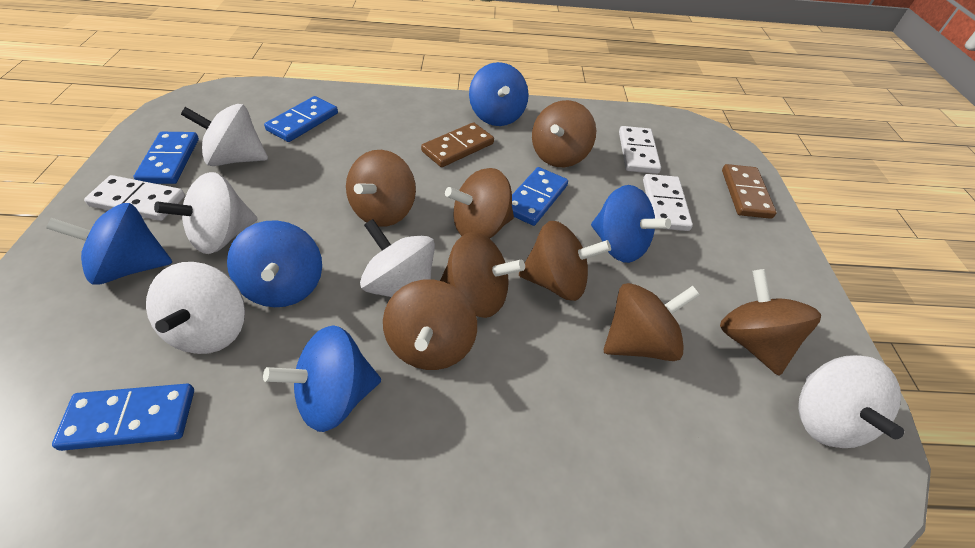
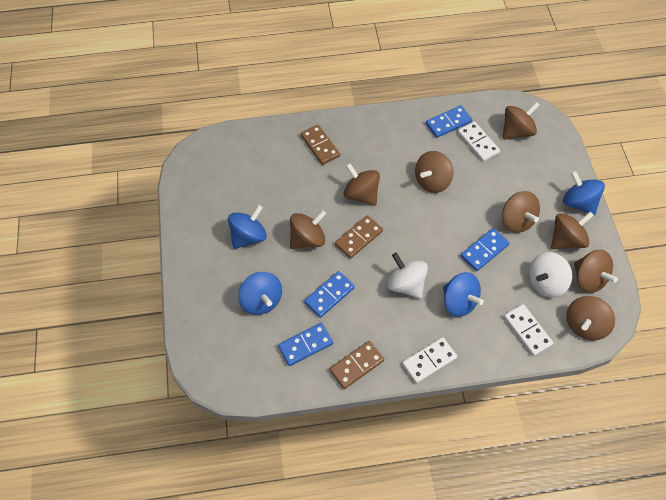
blue spinning top: [46,203,172,285] [227,220,322,307] [263,325,381,432] [469,62,529,126] [591,185,671,263] = 5 -> [228,205,267,249] [238,272,282,315] [443,272,484,317] [563,170,605,216] = 4
brown domino: [421,122,494,167] [722,164,777,219] = 2 -> [301,125,340,165] [329,341,384,389] [335,215,383,259] = 3
white spinning top: [146,262,245,354] [154,172,258,254] [181,104,268,166] [360,219,435,297] [798,355,904,448] = 5 -> [387,253,428,299] [529,252,572,297] = 2

